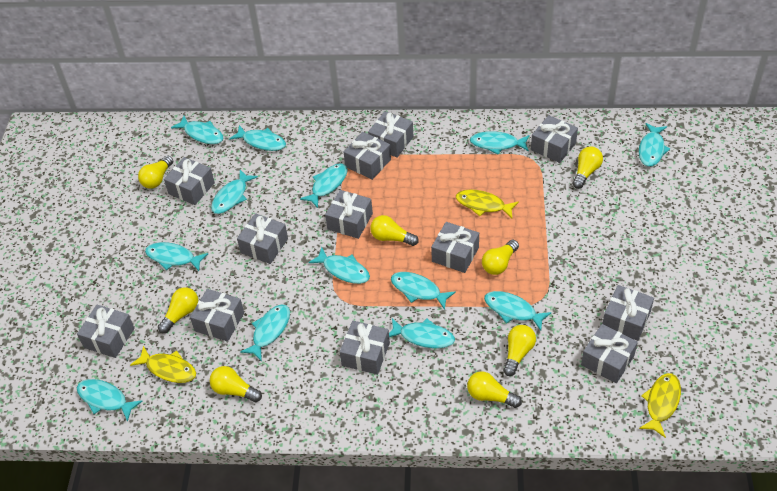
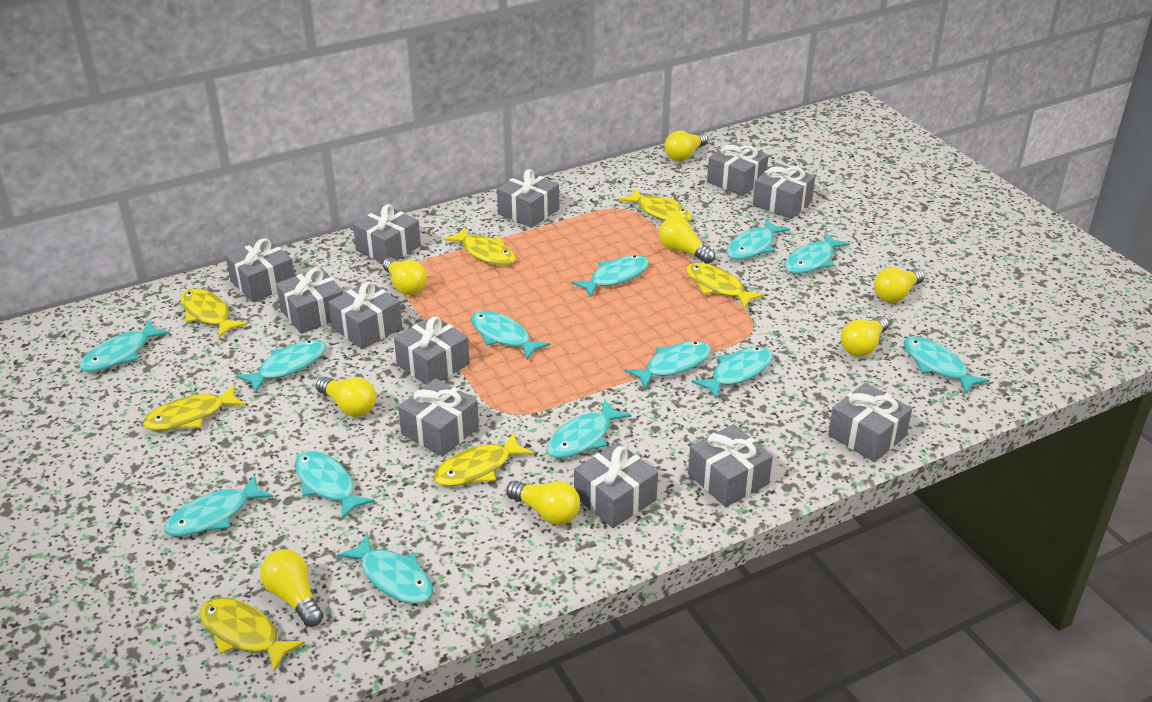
yellow fish: [130,346,196,383] [456,189,519,218] [639,373,681,438] = 3 -> [143,384,246,431] [181,288,247,338] [200,598,305,672] [433,432,533,486] [443,227,515,266] [619,188,692,222] [686,263,765,309] = 7

